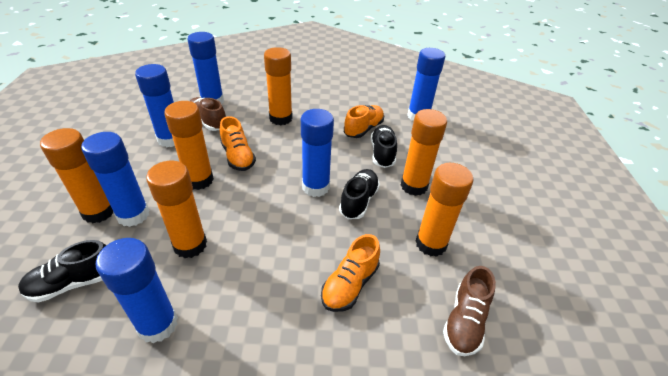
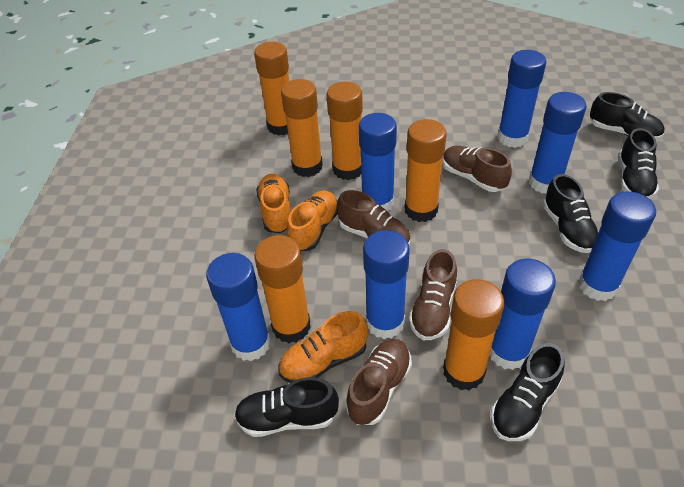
black shoe: [18,240,106,303] [339,169,380,219] [371,125,397,168] = 3 -> [234,377,339,437] [491,343,565,441] [543,174,599,253] [590,92,664,141] [618,128,659,199] = 5
blue glue stick: [81,132,150,227] [96,238,178,343] [135,64,175,147] [187,32,224,104] [301,109,334,197] [407,48,445,121] = 6 -> [206,253,271,361] [359,113,397,212] [363,230,410,339] [490,258,556,370] [497,50,546,148] [529,92,587,194] [578,191,656,301] = 7
brown shoe: [190,97,226,131] [443,266,496,356] = 2 -> [337,190,411,245] [346,339,412,425] [409,249,457,340] [443,146,512,192] = 4

